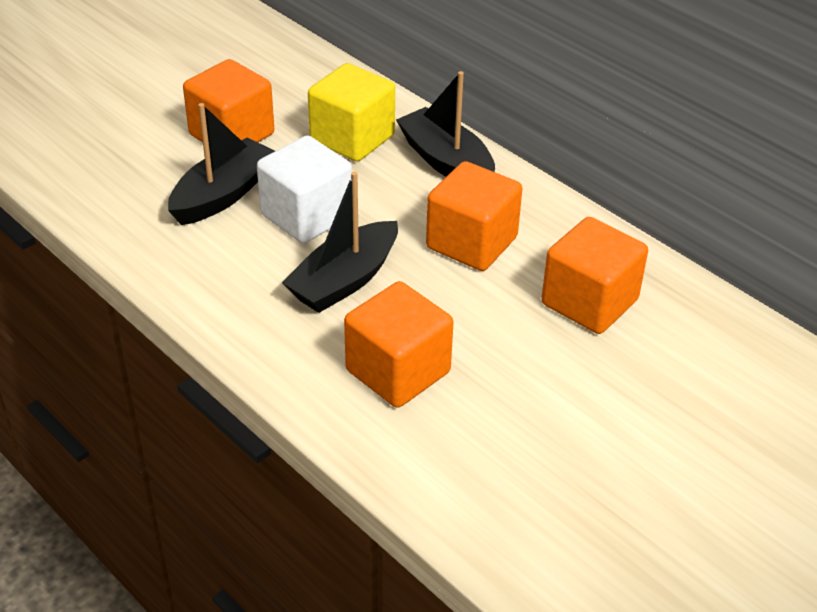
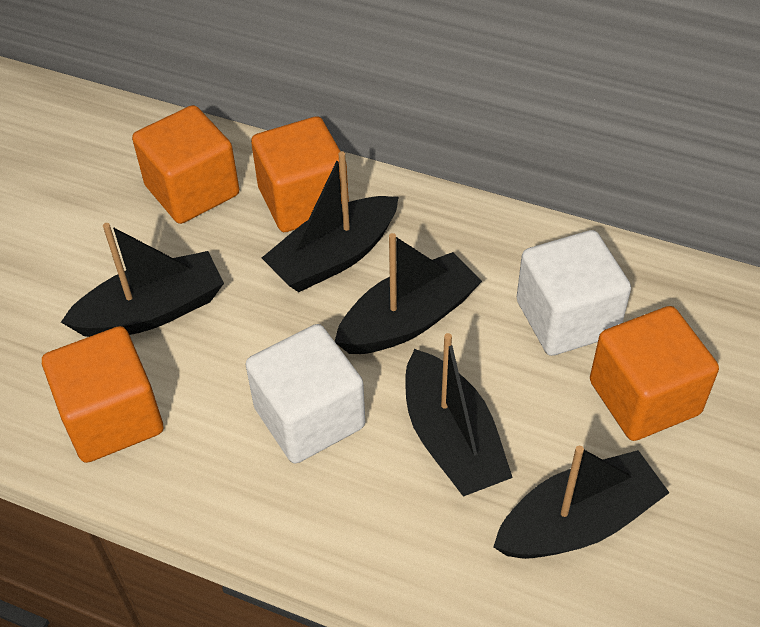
black boat: [168,103,275,225] [282,172,398,313] [396,71,495,177] = 3 -> [61,223,224,337] [262,151,398,292] [335,233,482,354] [405,333,513,497] [493,446,669,559] = 5
white cube: [257,135,352,243] = 1 -> [245,324,365,464] [517,230,631,356] = 2
yellow cube: [308,63,395,162] = 1 -> none = 0

